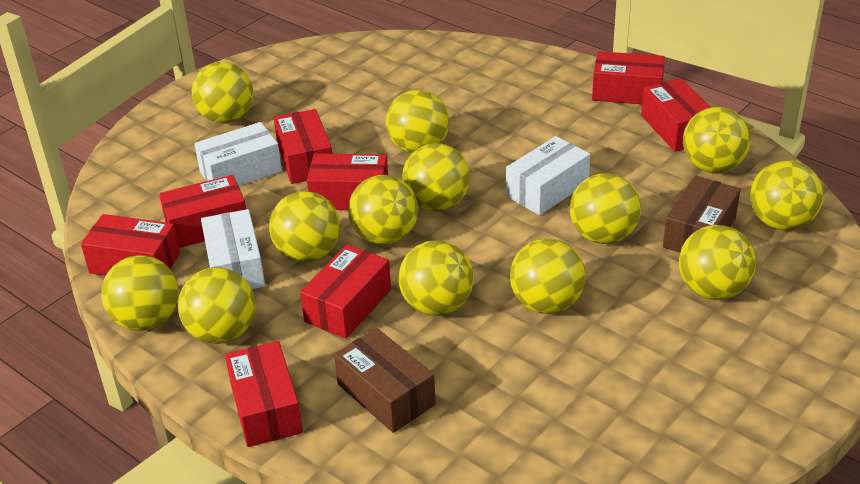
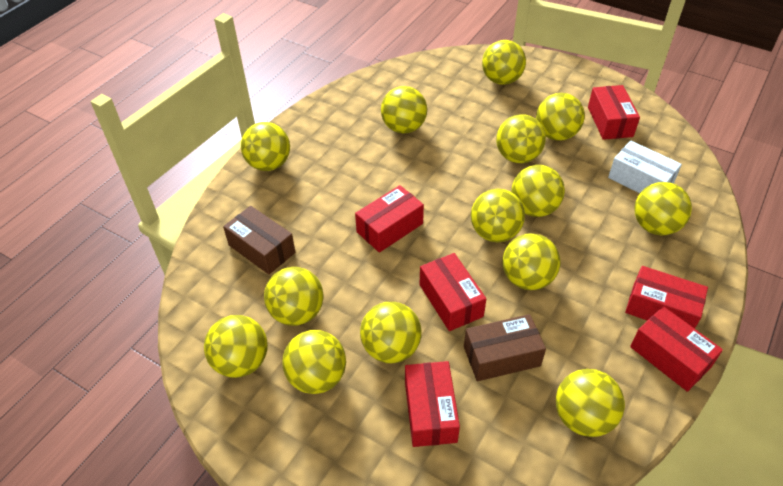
red box: [81,214,180,276] [159,175,246,248] [225,341,303,447] [274,109,332,184] [300,244,391,339] [307,153,388,210] [592,51,665,104] [641,78,711,152] = 8 -> [355,185,424,253] [405,361,460,447] [420,253,486,331] [588,85,640,140] [625,266,708,329] [630,306,723,392] = 6
white box: [194,122,282,186] [201,209,265,289] [506,136,590,215] = 3 -> [608,140,682,193] = 1
yellow ball: [101,255,179,331] [178,267,255,344] [192,62,253,123] [269,191,340,262] [348,175,418,245] [386,90,449,153] [398,240,474,315] [402,143,470,211] [510,238,586,314] [570,173,641,244] [679,225,756,300] [683,107,751,173] [750,160,824,230] = 13 -> [204,315,268,378] [241,122,290,171] [264,267,323,326] [282,330,346,394] [360,302,422,363] [381,86,427,133] [471,189,525,242] [482,40,526,85] [496,114,546,163] [502,233,560,290] [511,165,565,217] [536,93,585,141] [556,369,625,437] [634,182,692,236] = 14

